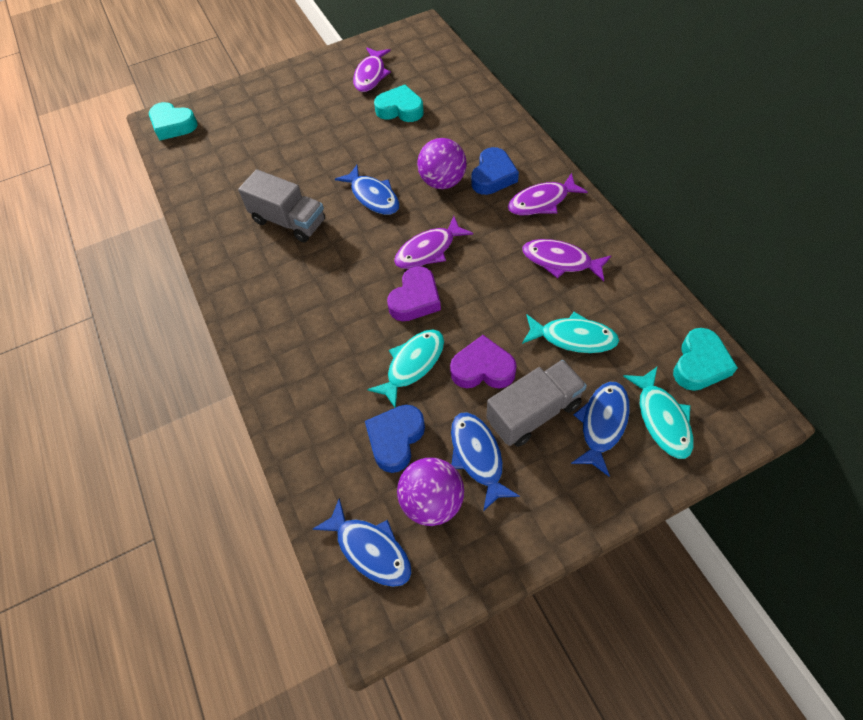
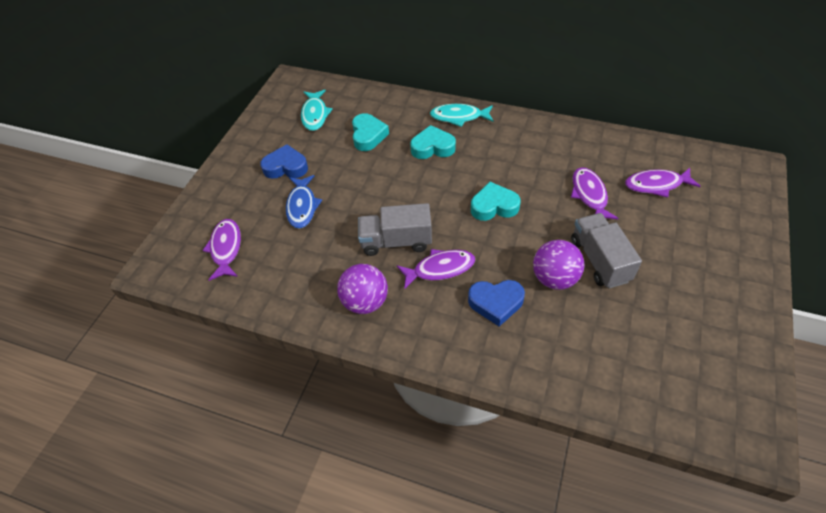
blue fish: [313,498,411,587] [335,165,399,215] [451,412,520,511] [571,382,630,477] = 4 -> [286,175,322,228] = 1
purple heart: [387,266,441,321] [450,335,517,389] = 2 -> none = 0
turquoise fish: [367,329,444,408] [522,312,619,353] [623,367,694,459] = 3 -> [301,90,333,131] [430,104,494,127] = 2

